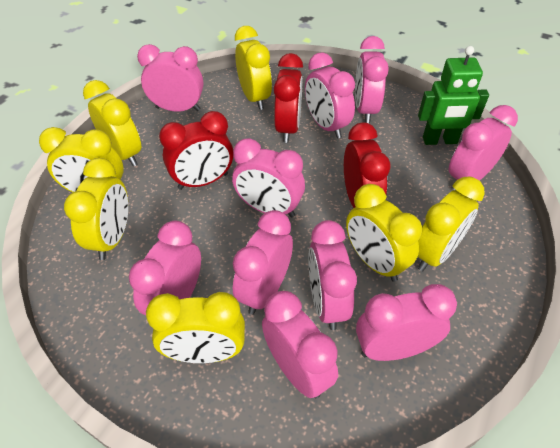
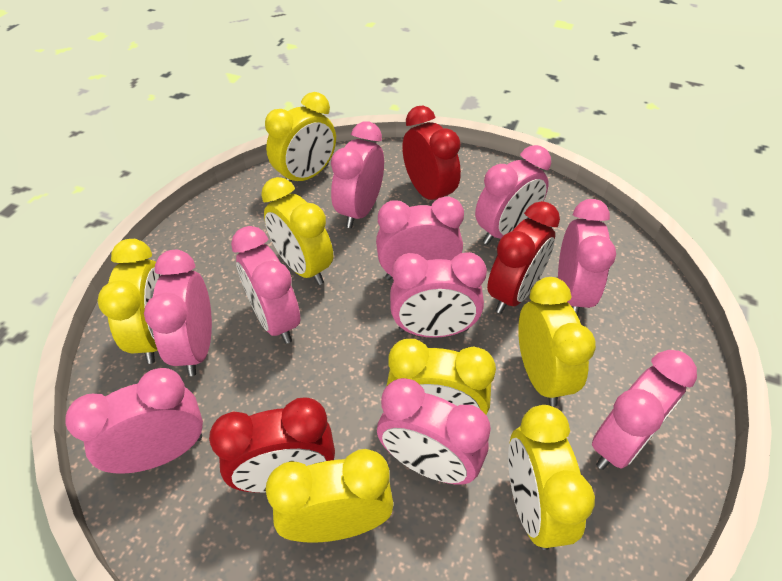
green robot: [418,46,489,145] = 1 -> none = 0

